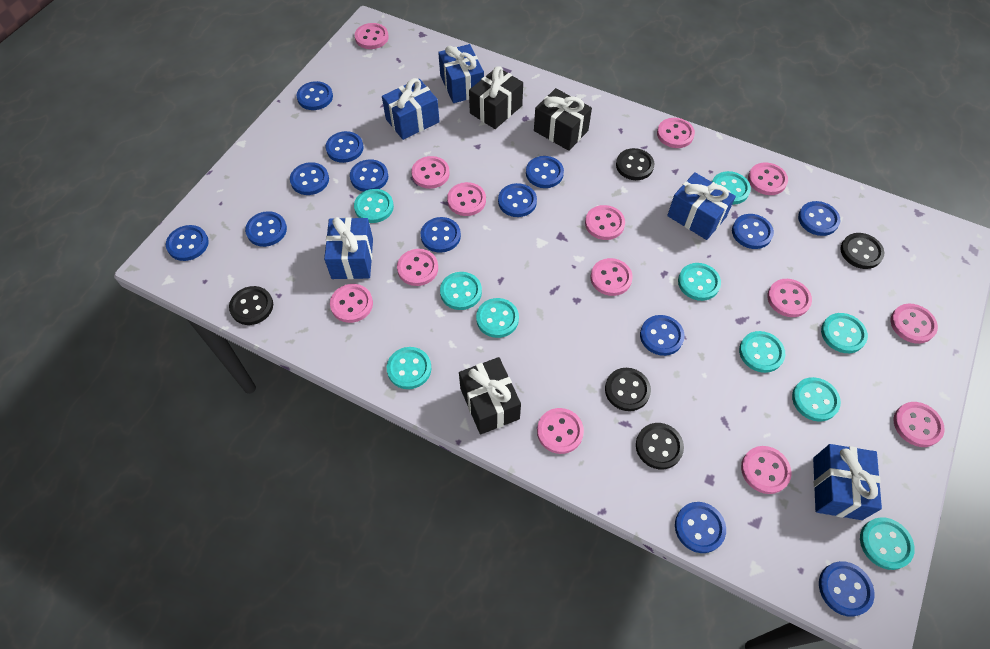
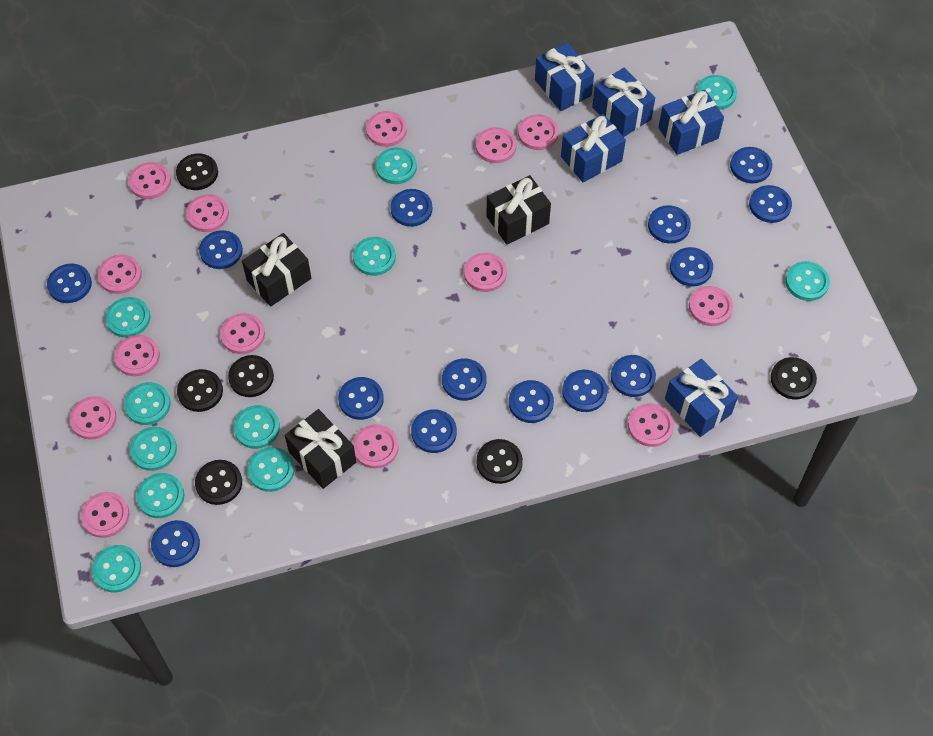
black button: [229,286,273,325] [605,368,651,411] [616,148,654,180] [636,423,684,469] [840,233,884,269] = 5 -> [176,154,218,190] [177,369,223,412] [195,460,242,505] [228,355,274,397] [476,439,523,484] [771,357,817,399] = 6
turquoise button: [354,189,394,223] [387,347,431,389] [440,272,482,310] [476,298,519,338] [678,263,721,301] [712,171,751,205] [739,331,785,373] [792,377,841,422] [821,313,868,353] [860,517,915,570] = 10 -> [92,545,141,592] [105,297,150,338] [124,382,171,425] [130,427,177,471] [136,473,184,518] [233,405,280,449] [247,447,295,492] [353,237,396,276] [375,148,417,184] [696,75,737,110] [785,261,830,301] = 11

